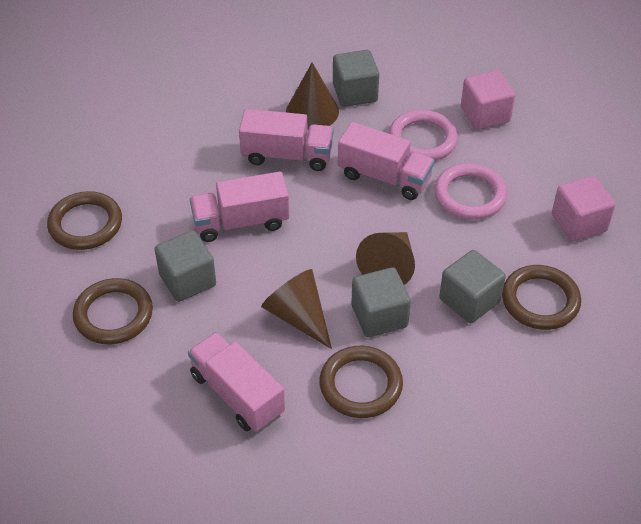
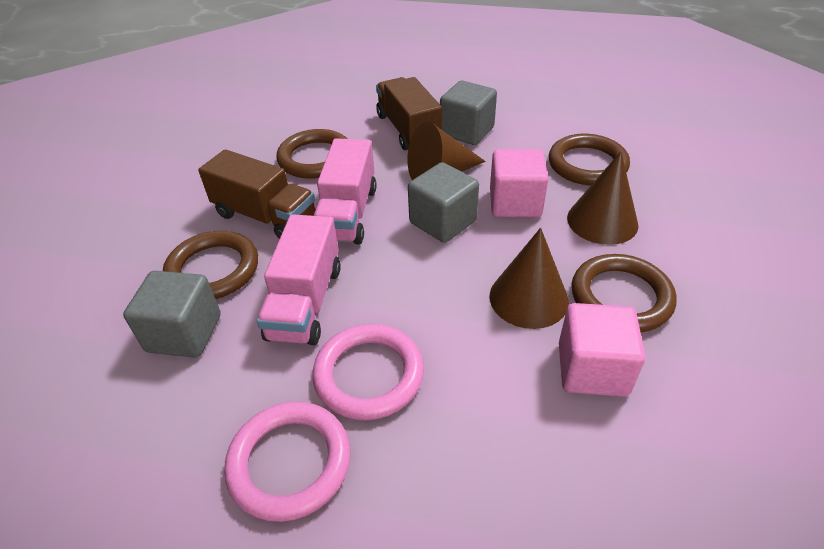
brown truck: none = 0 -> [198,149,316,239] [376,77,442,150] = 2
grey cube: [154,230,216,302] [333,50,379,107] [351,267,411,337] [439,250,506,323] = 4 -> [123,271,221,358] [408,162,479,243] [440,81,497,145] = 3
pink truck: [188,332,285,432] [190,171,290,242] [239,109,333,171] [338,122,435,200] = 4 -> [257,214,341,345] [314,138,377,245] = 2

